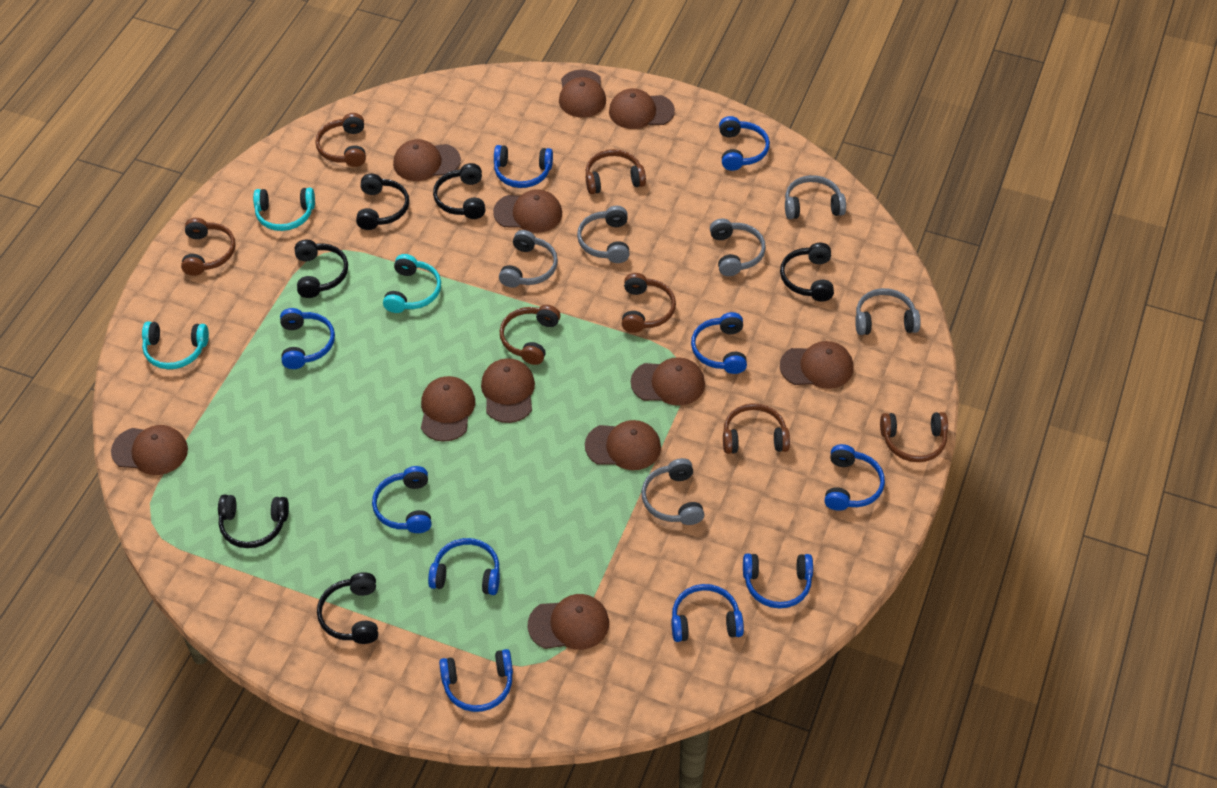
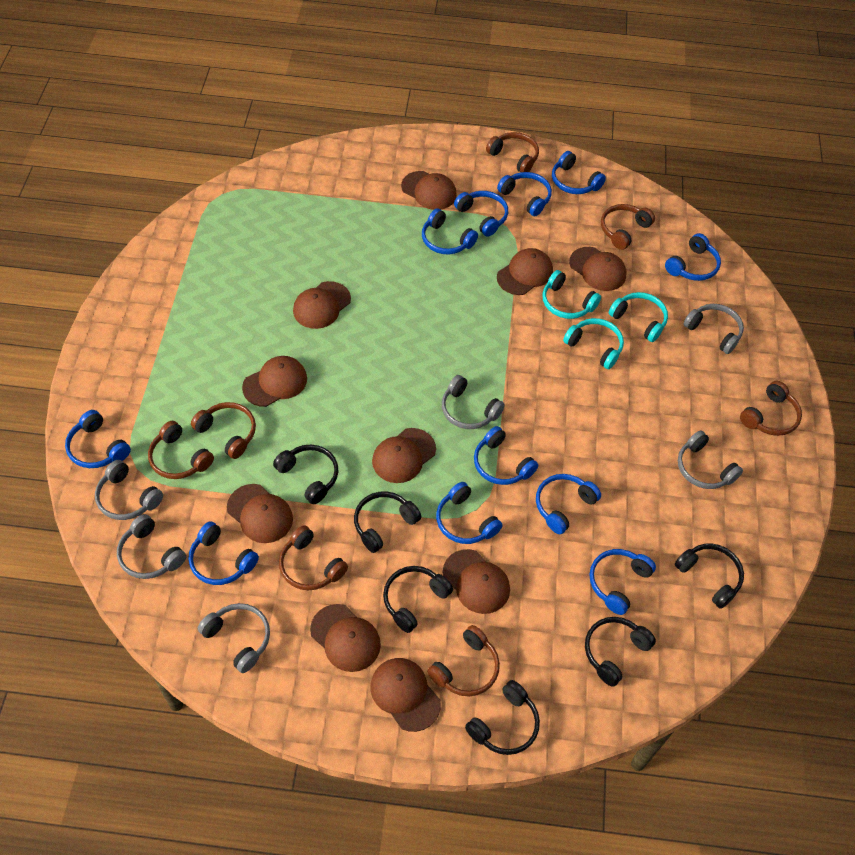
blue headphones: [280,308,335,369] [372,466,432,533] [428,538,500,595] [439,649,513,712] [494,145,553,188] [671,584,744,642] [691,312,747,374] [719,116,770,171] [743,554,813,608] [824,444,885,511] = 10 -> [65,410,131,468] [188,521,259,585] [422,208,478,254] [436,482,503,544] [454,191,508,237] [474,426,538,485] [497,172,552,216] [536,474,601,534] [552,151,606,194] [589,549,656,615] [665,233,721,281] = 11
brown cap: [111,425,188,475] [393,139,461,181] [421,376,475,442] [481,358,535,423] [493,189,562,233] [528,594,609,650] [559,70,606,118] [585,420,661,470] [609,88,675,129] [631,357,705,406] [780,341,853,389] = 11 -> [227,484,293,543] [242,356,307,407] [293,281,351,329] [310,604,381,672] [370,658,441,732] [372,428,436,483] [401,171,457,210] [443,549,510,614] [497,248,553,295] [569,247,626,291] = 10

